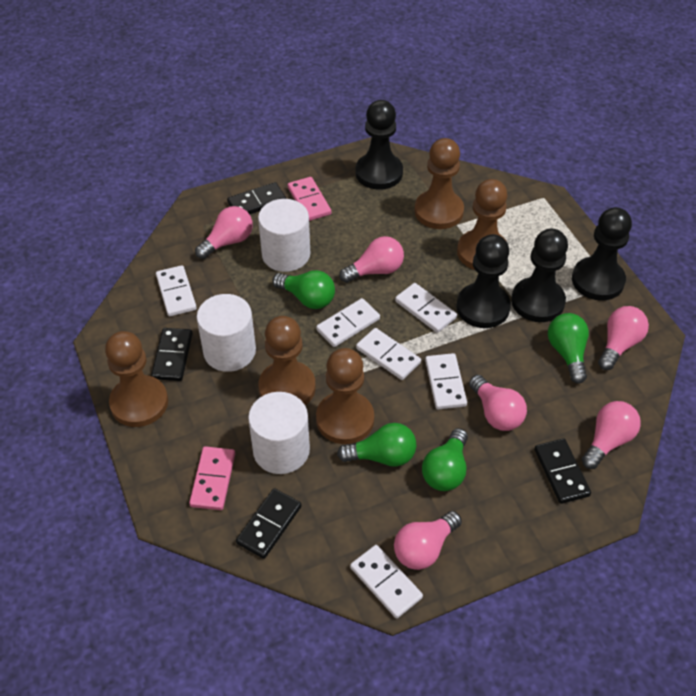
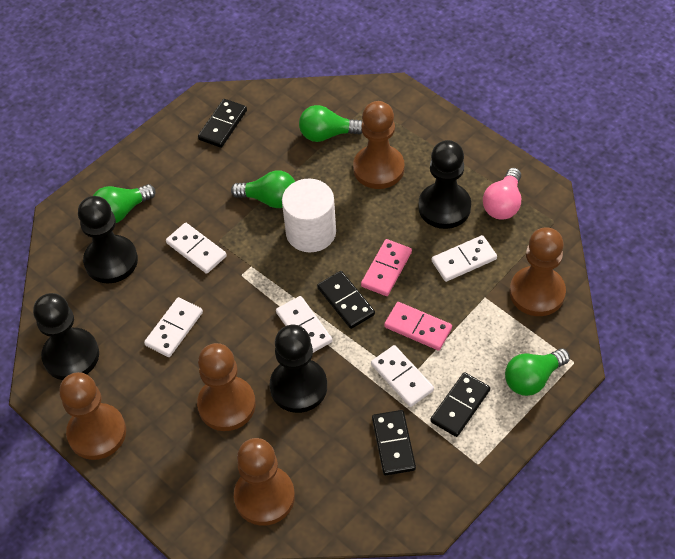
pink light bulb: [195,206,253,259] [339,236,404,283] [394,511,462,570] [469,375,527,431] [582,401,641,469] [598,306,649,370] = 6 -> [483,168,521,220] = 1
white cylinder: [197,294,256,372] [248,392,310,474] [258,199,310,272] = 3 -> [282,179,336,252] = 1
white domino: [156,265,197,316] [316,298,380,347] [350,545,423,618] [356,328,421,380] [395,283,457,333] [425,353,467,409] = 6 -> [144,297,203,357] [166,223,227,274] [276,296,332,353] [371,345,434,407] [432,235,497,282] = 5

